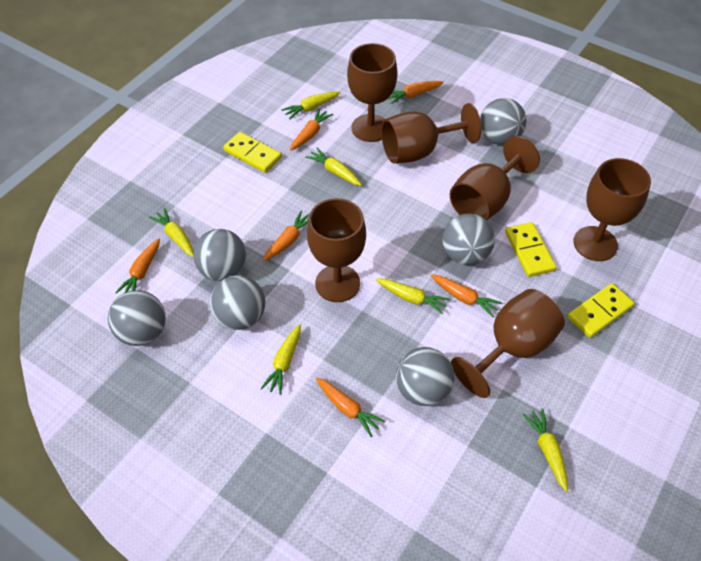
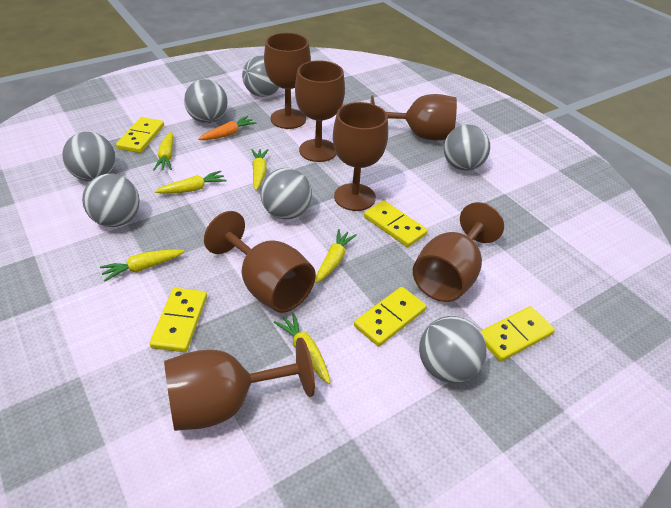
brown goblet: [307,198,366,302] [347,43,398,142] [381,103,481,163] [450,136,540,220] [451,289,565,398] [573,158,651,261] = 6 -> [164,337,315,431] [204,211,316,313] [264,33,311,129] [295,61,345,162] [333,102,388,211] [370,94,457,140] [413,202,504,302] = 7
grey ball: [108,290,166,346] [193,229,246,281] [210,275,265,330] [396,347,455,406] [443,214,495,265] [480,98,526,145] = 6 -> [62,132,116,181] [82,174,140,227] [184,79,228,123] [242,55,279,97] [260,168,312,219] [419,316,487,383] [444,124,490,171] = 7
orange carrot: [115,239,160,294] [263,210,309,261] [290,108,333,151] [316,378,386,437] [388,81,444,104] [431,274,502,317] = 6 -> [198,116,257,140] = 1
yellow domino: [223,132,282,173] [505,222,556,277] [567,283,635,338] = 3 -> [116,117,164,153] [150,288,207,352] [354,287,426,347] [364,201,428,247] [480,306,555,362] = 5

